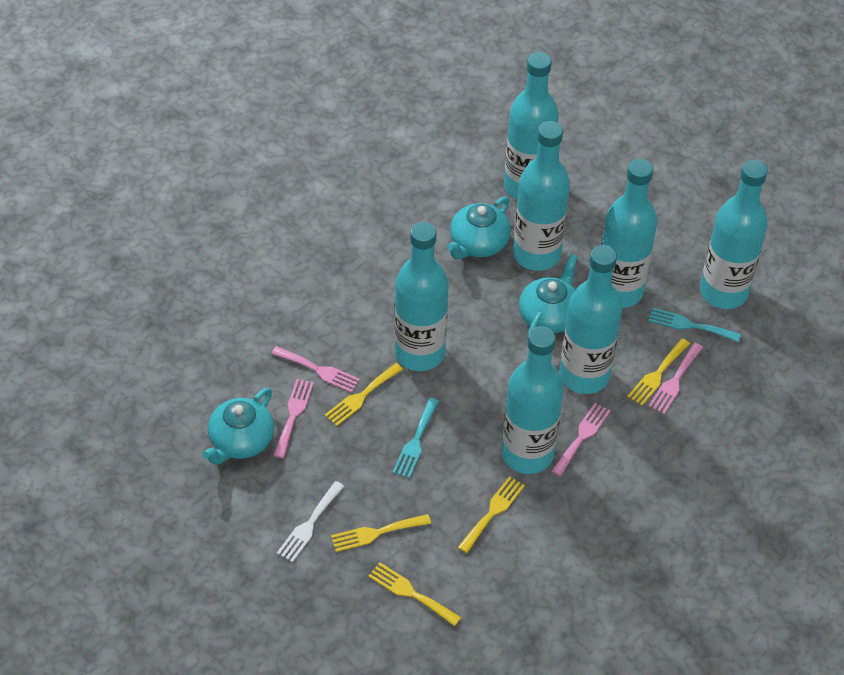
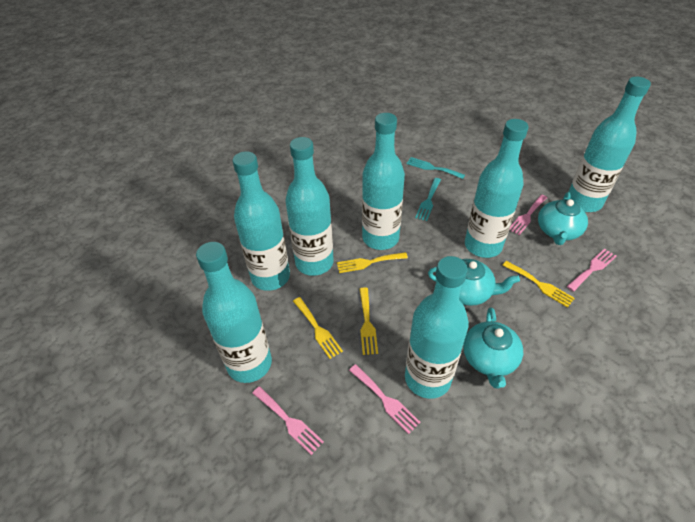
white fork: [277,481,344,562] = 1 -> none = 0
yellow fork: [325,363,403,426] [331,514,431,552] [368,562,461,626] [458,476,525,553] [627,338,690,406] = 5 -> [293,297,343,359] [337,252,408,273] [359,287,378,355] [502,261,575,308] = 4

